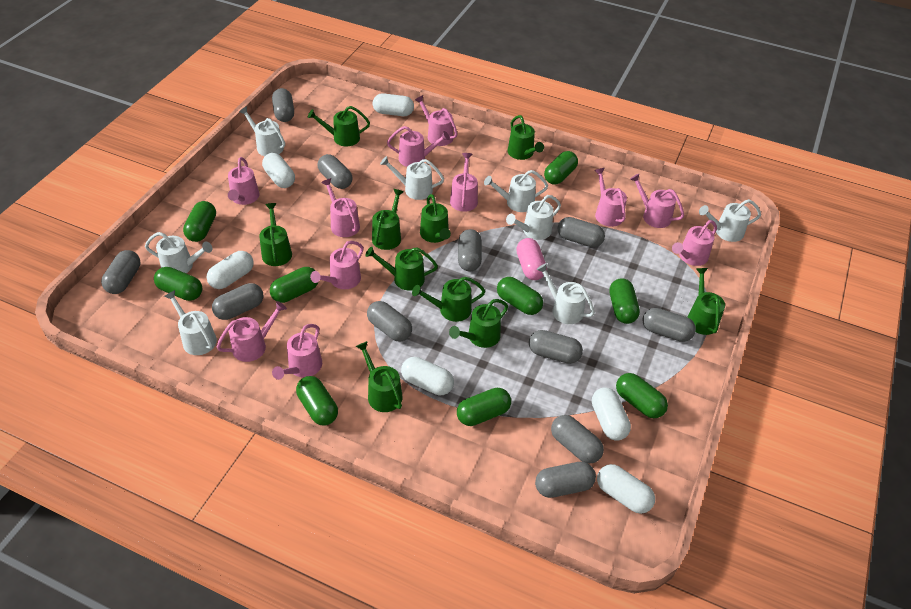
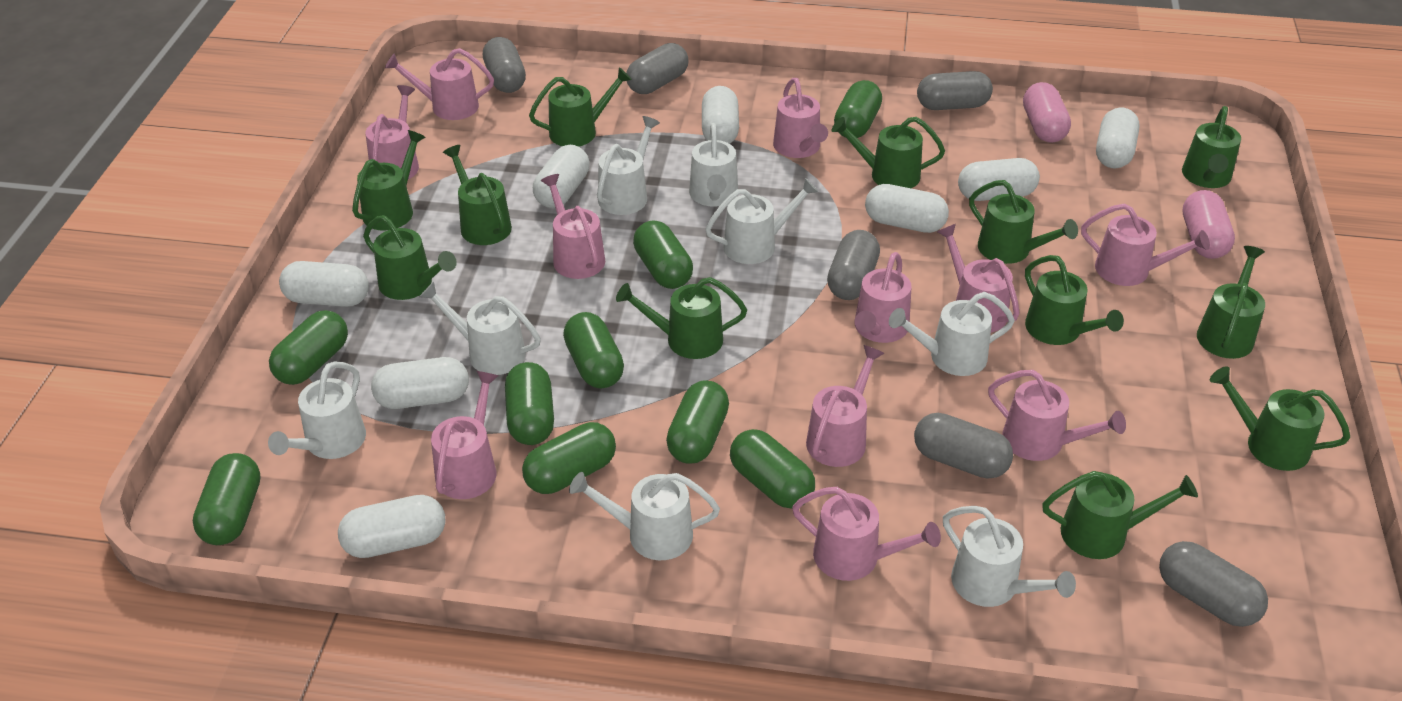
green watering can: [259,203,292,266] [308,106,370,147] [356,341,402,412] [365,247,438,290] [372,189,404,250] [412,277,485,322] [420,194,451,243] [449,299,508,348] [507,115,544,160] [688,268,725,335] = 10 -> [352,130,426,231] [363,215,457,300] [443,145,512,245] [529,67,632,147] [616,277,747,359] [832,117,945,188] [969,180,1078,264] [1025,255,1124,345] [1042,471,1198,559] [1182,106,1241,188] [1197,246,1265,359] [1210,366,1350,471] = 12
grey capsule: [101,250,140,294] [212,283,263,320] [272,88,294,122] [318,154,353,189] [367,301,412,342] [458,229,482,272] [529,330,583,364] [535,462,596,498] [551,415,604,464] [557,217,605,247] [642,308,696,342] = 11 -> [483,37,526,93] [626,43,688,94] [827,230,880,300] [914,413,1013,479] [917,71,993,110] [1159,541,1268,627] = 6
pink capsule: [516,238,547,280] = 1 -> [1023,82,1071,143] [1183,190,1235,259] = 2
white capsule: [206,251,254,289] [262,153,295,188] [373,93,414,116] [401,357,454,395] [592,387,631,441] [597,464,655,514] = 6 -> [279,261,369,307] [338,495,446,558] [371,357,469,409] [533,145,590,208] [702,86,739,144] [865,184,949,233] [958,158,1040,201] [1096,107,1140,168] = 8

